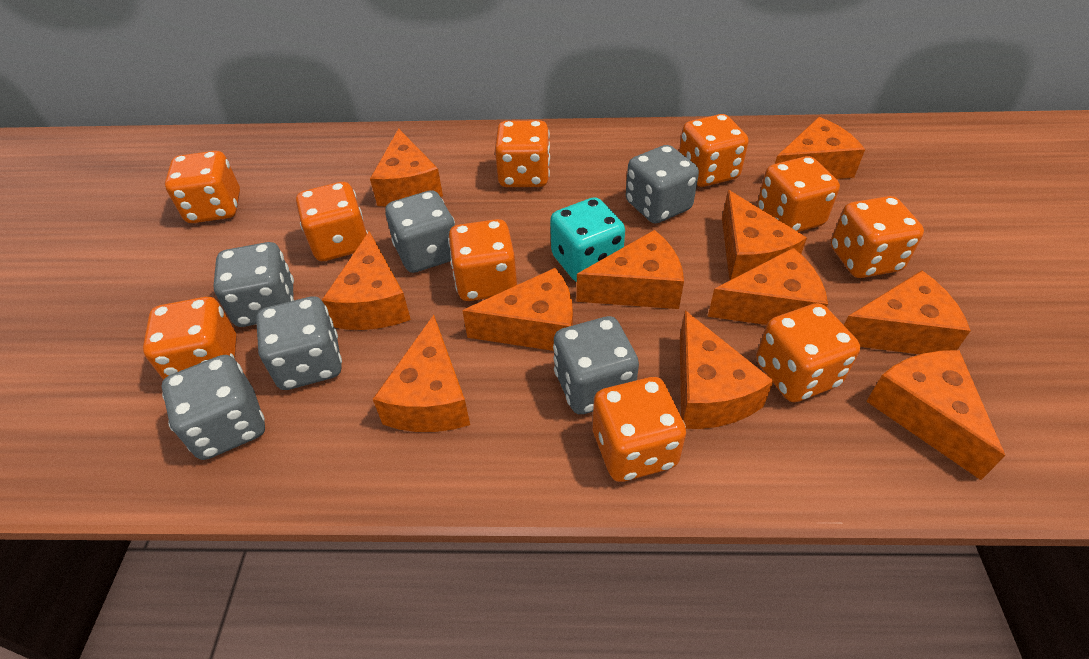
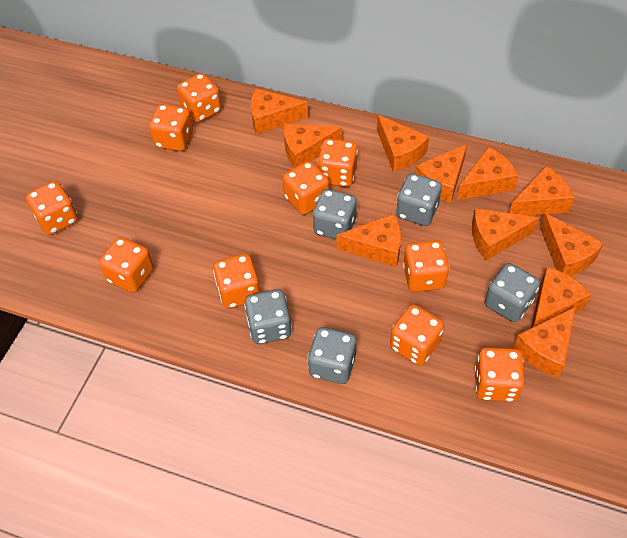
grey dice: [161,355,265,460] [213,242,294,327] [256,296,342,390] [385,190,455,273] [553,316,639,414] [626,145,699,223] = 6 -> [244,289,292,344] [308,327,357,384] [313,189,357,239] [396,173,442,226] [485,263,540,322] = 5
turquoise dice: [550,197,625,282] = 1 -> none = 0

